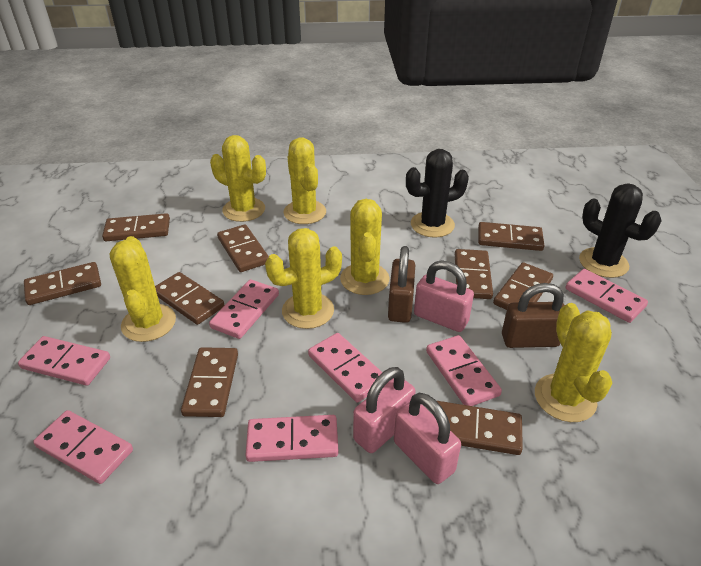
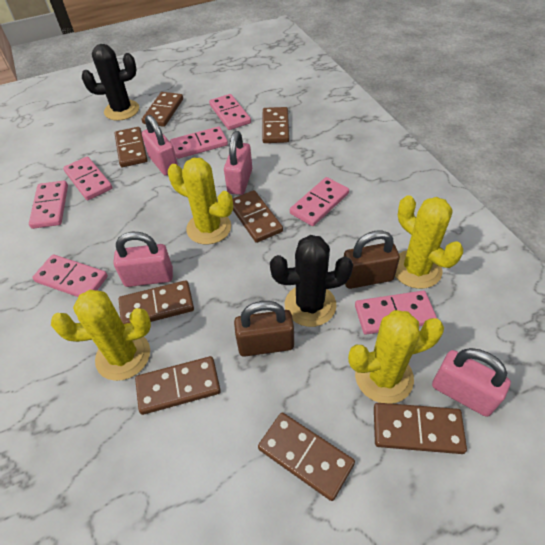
brown domino: [24,262,101,305] [102,213,170,241] [155,272,224,325] [181,347,238,417] [217,224,269,272] [437,401,523,455] [455,249,493,299] [478,222,544,251] [493,262,553,310] = 9 -> [115,127,148,167] [119,280,194,324] [135,356,221,415] [142,92,183,127] [233,190,283,243] [258,412,355,501] [262,107,289,143] [374,403,467,454] = 8
pink padlock: [353,367,416,453] [394,393,461,484] [414,260,474,332] = 3 -> [113,232,173,287] [142,115,178,175] [224,131,252,195] [432,348,511,417] = 4
yellow cactus: [110,236,176,342] [210,135,266,222] [265,228,342,329] [283,138,326,224] [340,199,390,295] [535,303,612,422] = 6 -> [51,290,151,381] [168,158,233,245] [348,310,444,404] [395,195,463,289] = 4

